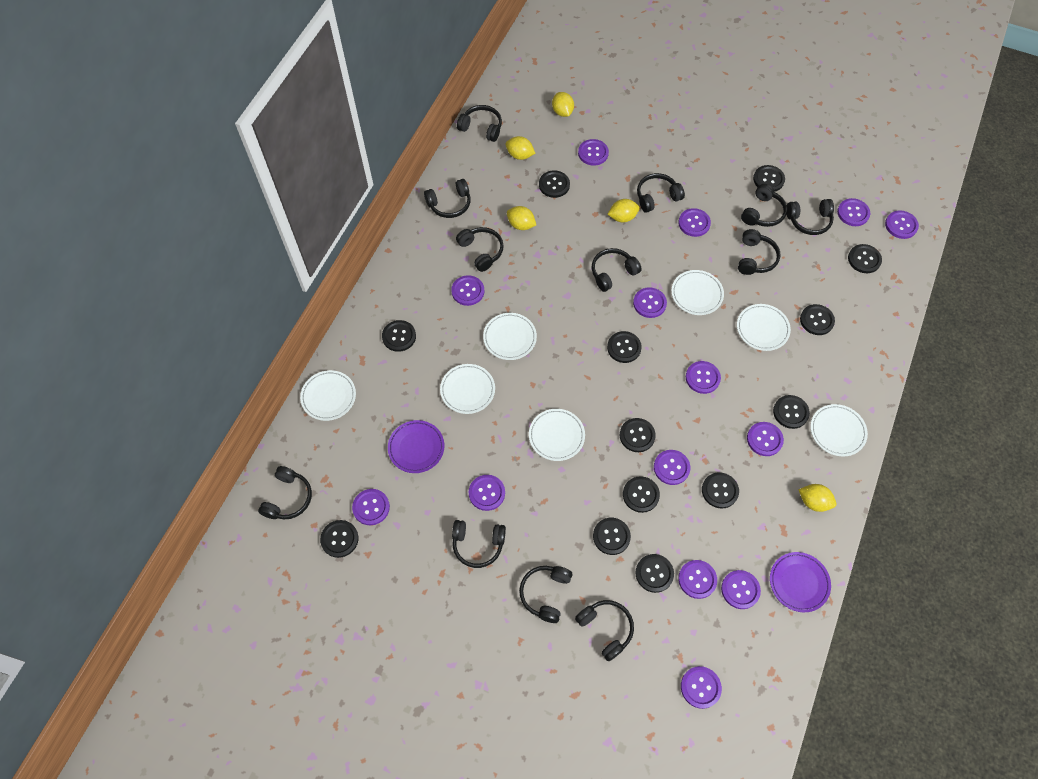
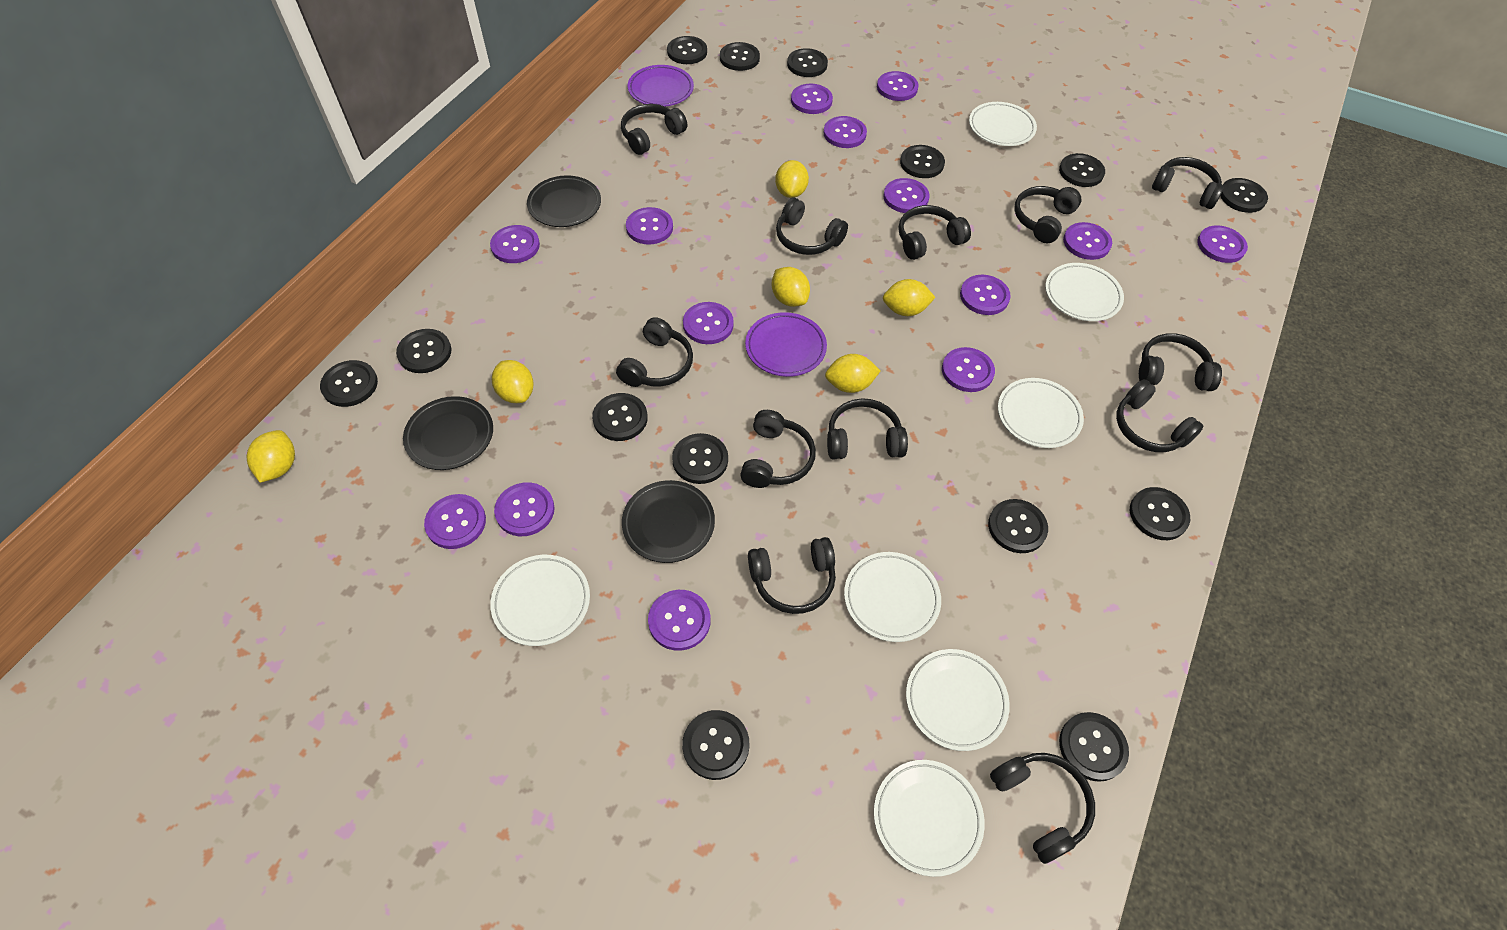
black button: [320,520,358,558] [382,320,416,352] [539,170,570,198] [593,518,631,555] [607,331,642,363] [620,418,656,452] [623,476,660,513] [635,554,674,593] [702,472,739,509] [753,165,785,192] [773,395,810,429] [800,304,835,335] [848,244,882,273] = 13 -> [320,360,378,407] [396,329,452,373] [592,393,648,441] [667,36,707,64] [672,433,728,484] [682,710,749,780] [720,42,760,71] [787,48,828,77] [900,145,945,178] [988,499,1048,553] [1059,153,1105,187] [1059,712,1129,782] [1130,487,1190,540] [1220,178,1268,213] = 14
black plate: none = 0 -> [403,396,493,470] [527,175,601,227] [622,480,715,563] = 3
yellow lemon: [505,136,535,160] [507,206,536,230] [552,92,574,117] [608,199,640,222] [798,484,837,512] = 5 -> [247,430,295,483] [492,360,534,403] [771,267,810,307] [775,160,809,198] [825,354,880,393] [883,279,936,316] = 6

